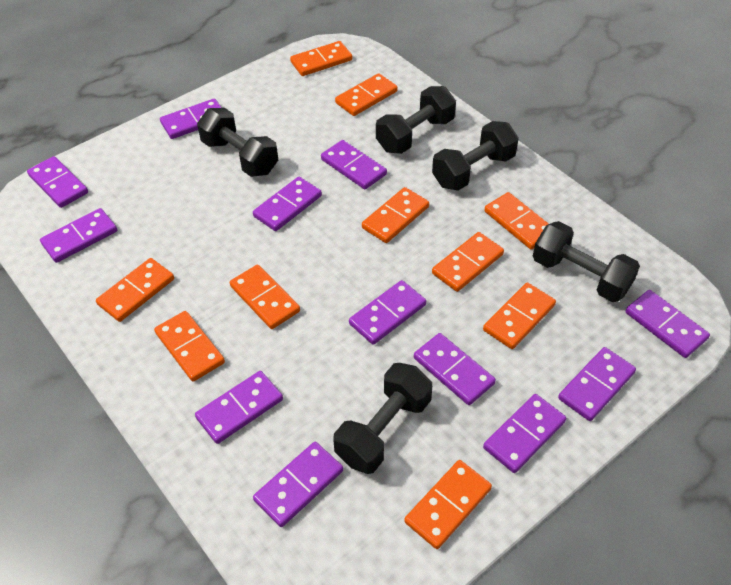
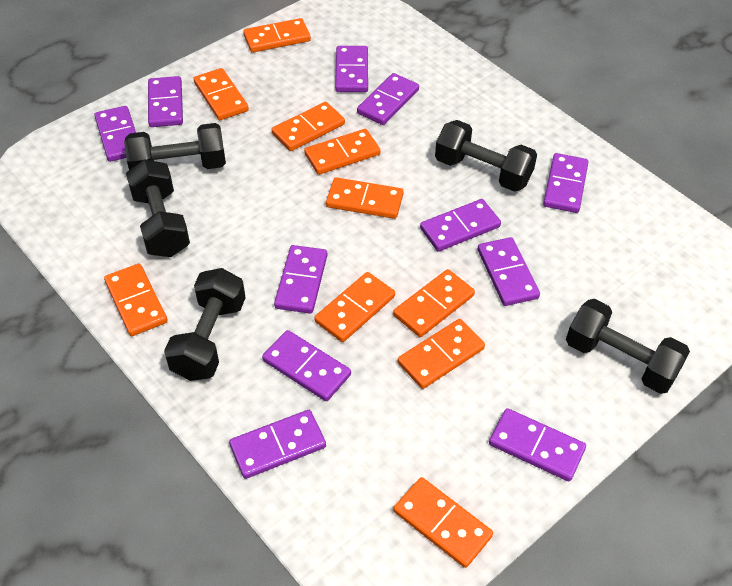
purple domino: [27,156,88,208] [40,208,117,263] [160,99,222,139] [195,371,283,444] [253,177,322,231] [253,442,343,527] [321,140,387,189] [349,280,426,345] [414,333,496,405] [483,394,566,473] [558,347,636,421] [625,290,710,358] = 12 -> [94,106,136,162] [148,76,183,127] [229,410,326,479] [262,330,351,401] [274,245,327,314] [335,46,368,92] [357,73,419,125] [420,199,501,252] [478,237,540,306] [489,408,586,481] [543,153,588,213] = 11

